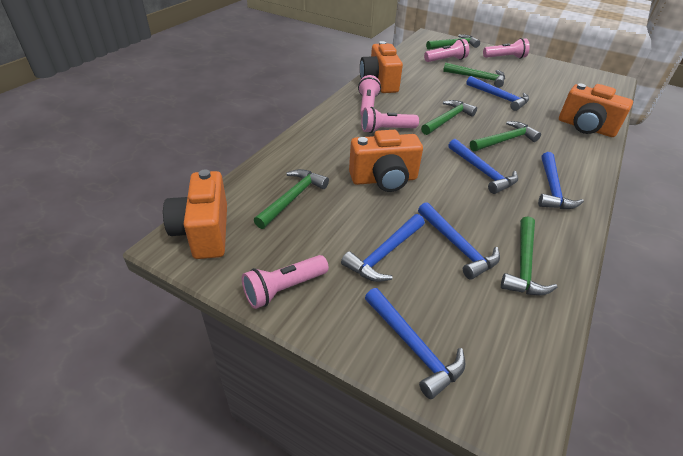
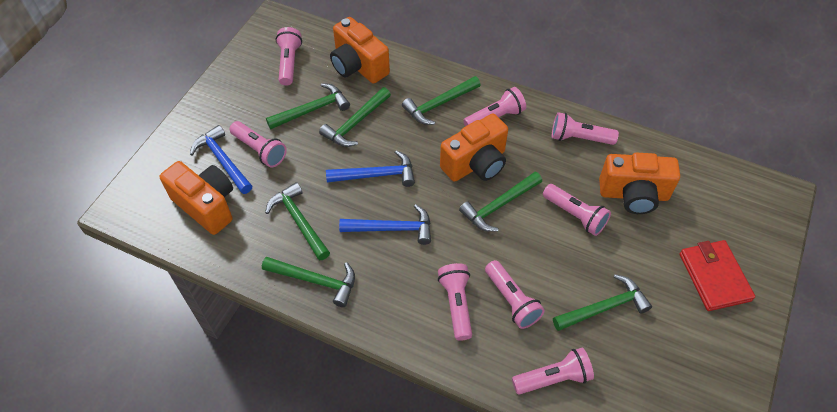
blue hammer: [341,214,425,282] [365,288,465,399] [418,202,500,280] [448,139,518,194] [466,76,529,111] [538,152,584,209] = 6 -> [190,125,252,194] [326,150,415,187] [339,204,431,245] = 3
green hammer: [254,169,329,229] [421,100,477,135] [426,34,480,50] [443,63,505,88] [470,121,541,151] [501,216,557,296] = 6 -> [262,257,355,307] [265,182,330,260] [266,83,350,129] [319,87,391,147] [402,76,481,125] [459,172,542,232] [553,274,652,331] = 7
pink flashlight: [242,255,329,309] [358,75,381,116] [361,107,419,133] [424,39,469,62] [483,38,530,59] = 5 -> [230,121,287,167] [276,27,302,86] [438,263,472,341] [463,87,526,126] [485,260,545,329] [512,348,594,394] [543,184,611,236] [552,112,619,145] = 8
red wallet: none = 0 -> [680,240,755,311] = 1

